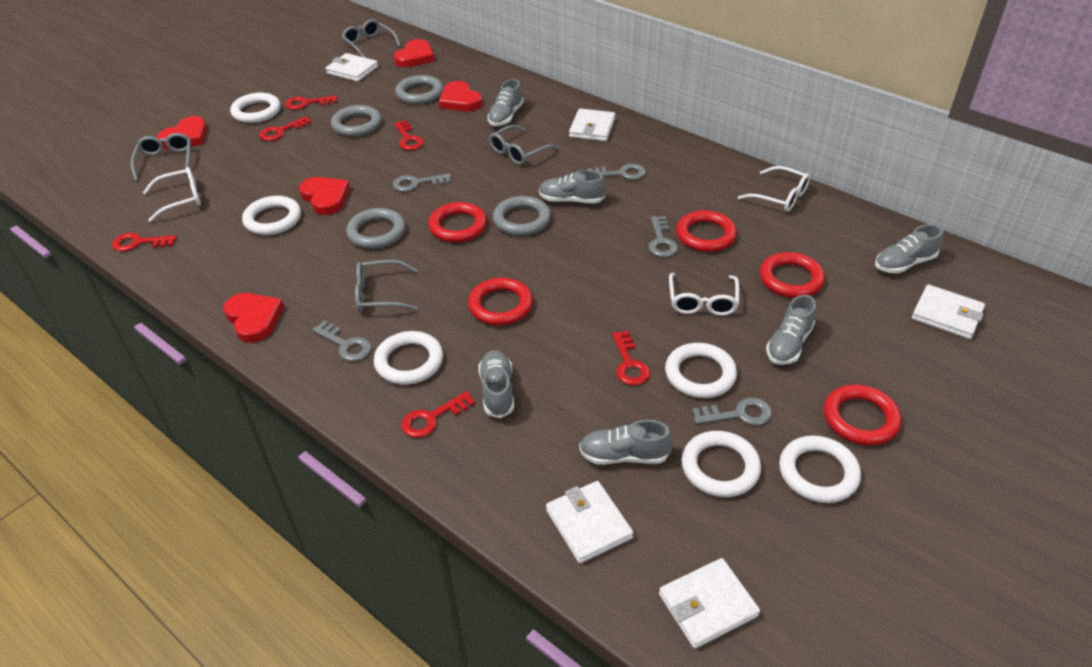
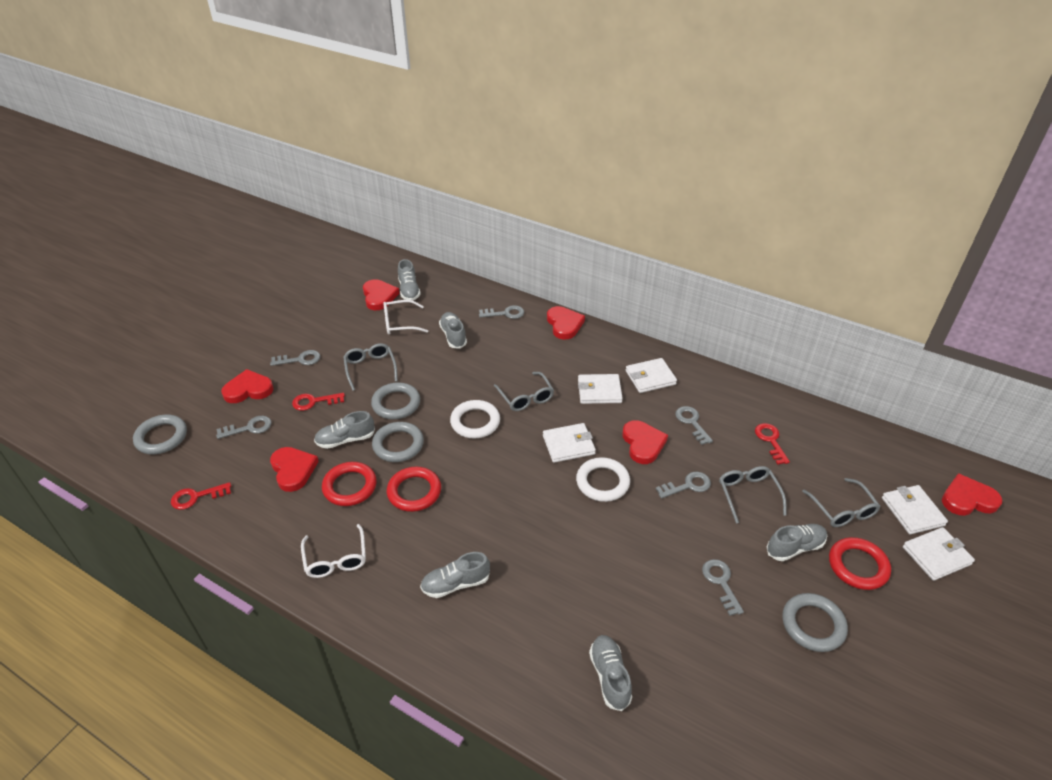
grey key: [312,321,372,361] [393,173,451,192] [588,163,646,180] [649,216,678,257] [692,397,772,425] = 5 -> [216,416,271,439] [270,350,320,366] [479,305,524,319] [656,472,711,499] [675,406,713,445] [702,559,744,616] = 6
red heart: [157,116,207,149] [223,293,284,343] [299,177,350,215] [394,39,434,67] [439,81,482,111] = 5 -> [221,369,274,403] [270,447,319,492] [363,279,400,310] [547,306,585,340] [622,420,668,464] [942,473,1002,516] = 6
red key: [112,233,177,251] [259,116,312,141] [285,96,337,110] [394,120,424,150] [401,391,475,438] [612,331,650,385] = 6 -> [171,482,231,510] [292,393,345,411] [755,423,790,465] = 3
red ring: [428,202,487,243] [468,278,533,326] [676,210,737,252] [760,252,825,298] [824,384,902,446] = 5 -> [322,462,377,506] [387,467,441,512] [829,537,891,590] = 3
white glasses: [143,167,201,222] [669,273,739,316] [738,166,810,212] = 3 -> [301,524,366,578] [383,300,428,334] = 2
white ring: [230,93,281,123] [242,196,301,235] [374,331,443,385] [665,343,737,398] [681,431,761,497] [779,435,861,503] = 6 -> [450,400,500,439] [576,457,630,502] = 2

